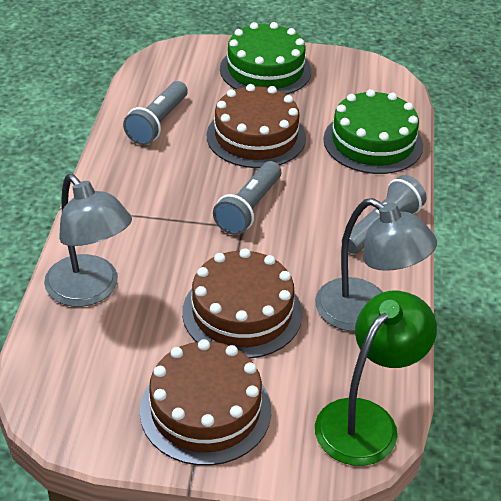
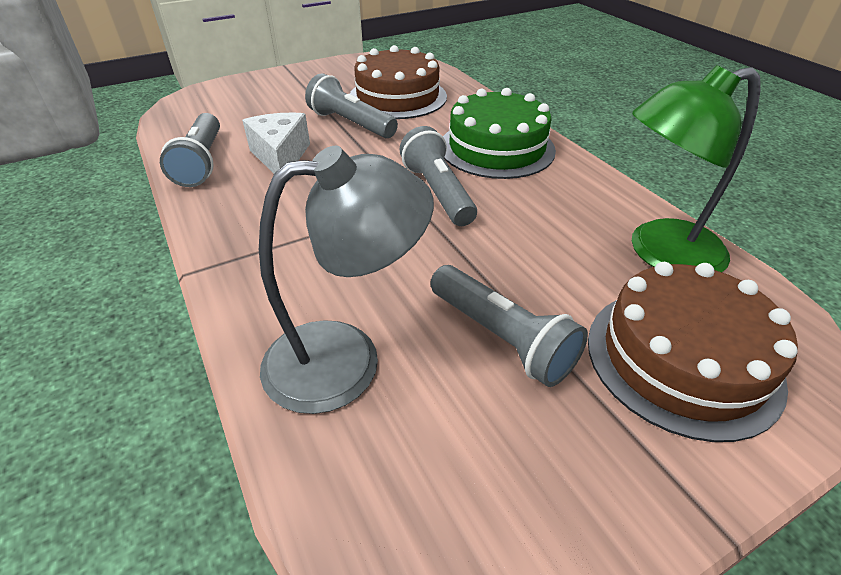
brown cake: [140,339,271,466] [182,248,302,359] [207,84,306,168] = 3 -> [350,45,447,119] [588,262,798,442] = 2
green cake: [220,22,311,94] [323,89,423,174] = 2 -> [443,88,556,179] = 1
grey flashlight: [123,81,188,145] [213,161,281,235] [342,175,427,254] = 3 -> [160,113,220,187] [305,73,398,138] [399,126,477,226] [430,265,588,387] = 4
grey lamp: [44,174,132,307] [315,198,437,331] = 2 -> [259,146,434,414] = 1
white cheese: none = 0 -> [242,113,310,173] = 1

